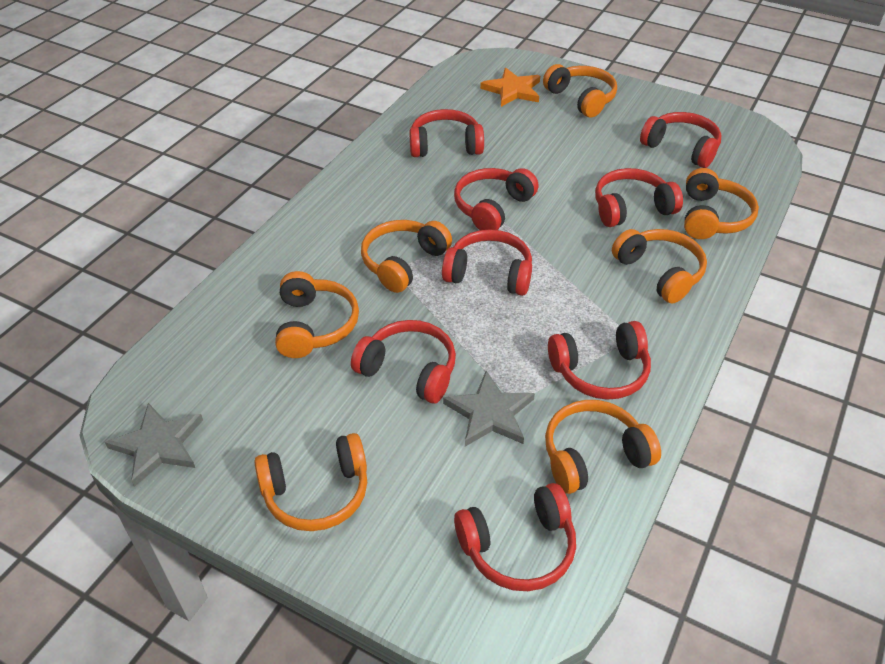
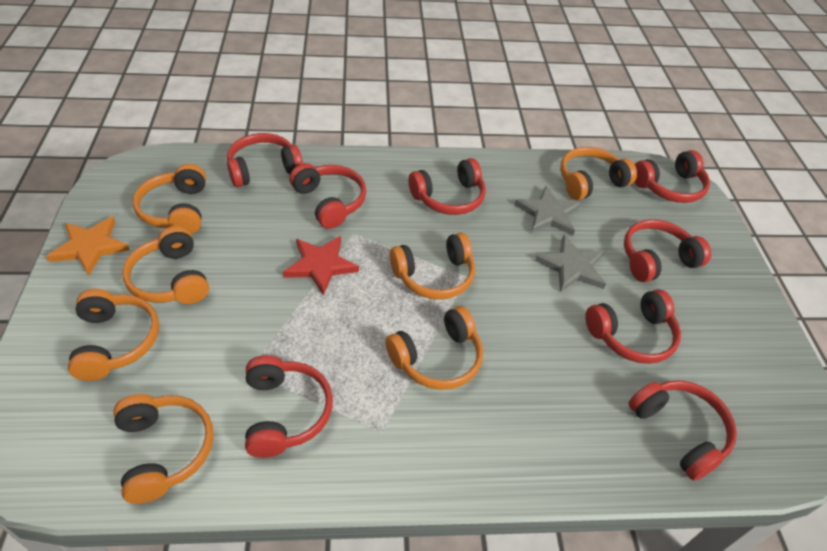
red star: none = 0 -> [283,236,359,295] = 1

